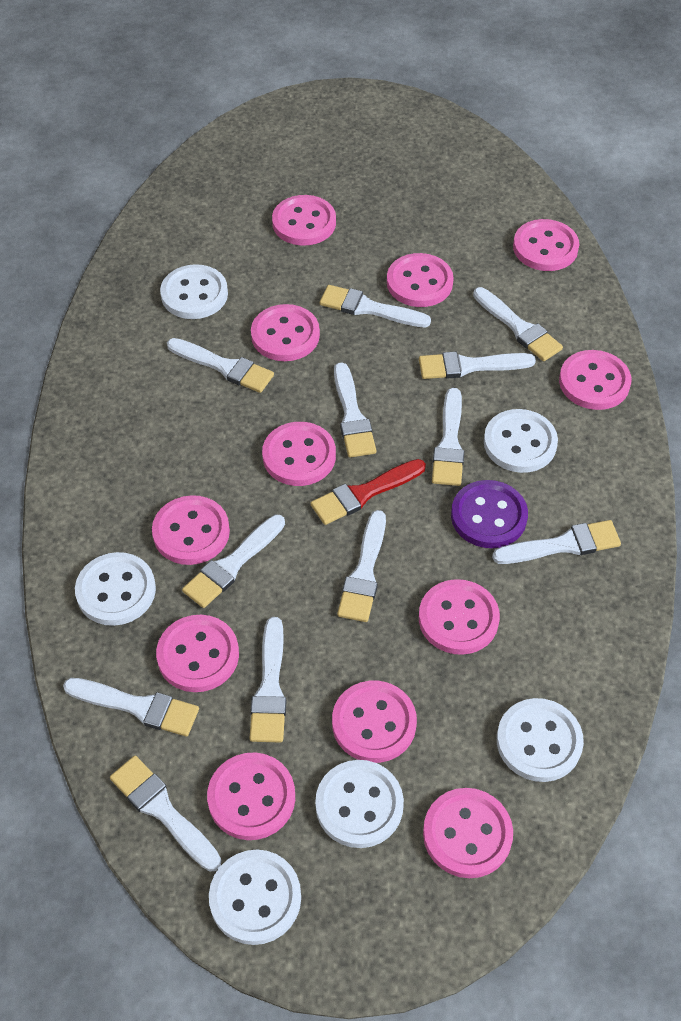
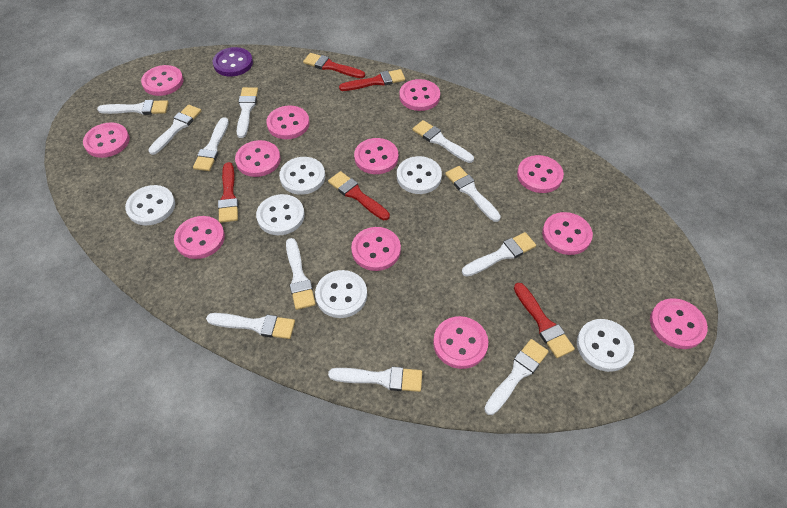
red brush: [311,459,426,525] = 1 -> [218,162,238,223] [303,53,365,78] [328,171,390,220] [339,69,405,91] [514,283,575,358] = 5
white brush: [63,678,199,737] [110,756,221,872] [167,338,274,393] [182,515,285,608] [250,617,287,743] [320,285,431,327] [334,362,376,458] [337,510,386,622] [419,351,536,379] [432,388,464,486] [473,287,563,361] [492,520,621,564] = 12 -> [97,100,169,115] [148,105,202,155] [193,117,229,171] [206,313,295,339] [236,87,258,138] [286,238,316,310] [328,367,422,392] [412,120,474,163] [445,166,501,222] [462,232,536,277] [484,339,549,415] = 11

